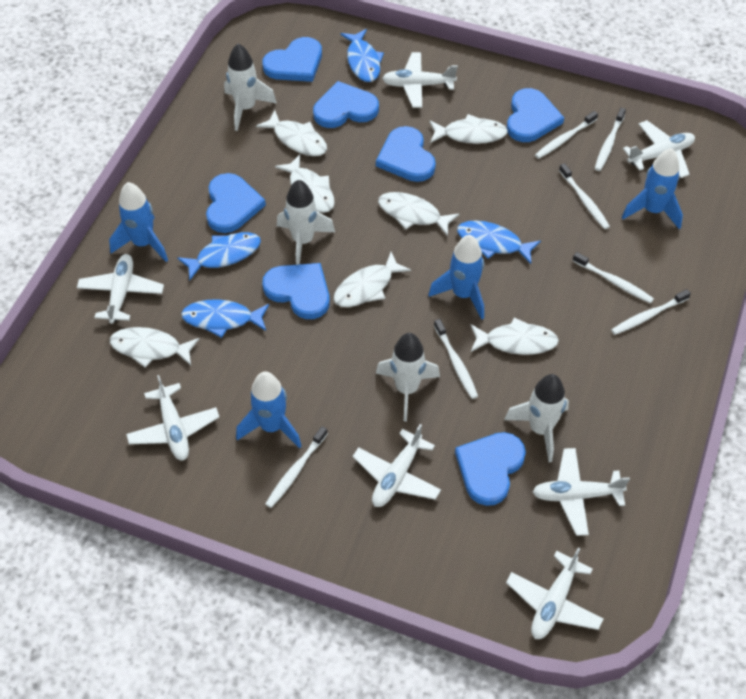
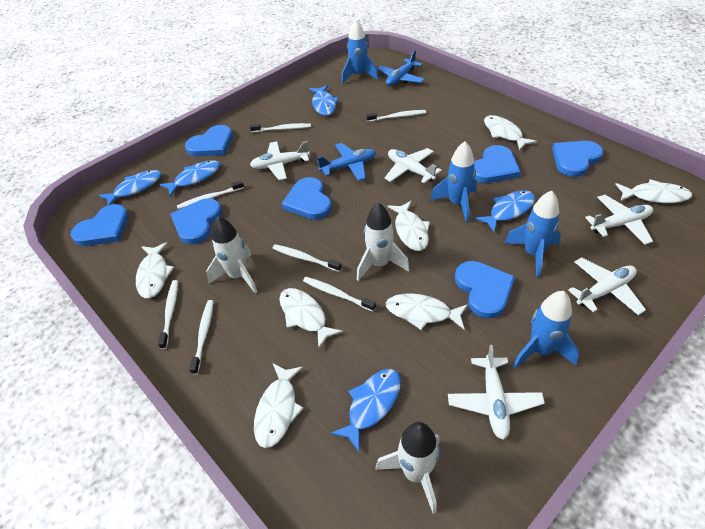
blue fish: [177,232,261,281] [181,299,269,338] [341,29,384,82] [457,220,541,264] = 4 -> [99,170,161,205] [159,160,220,196] [309,85,339,116] [330,369,401,452] [475,190,535,232] = 5
blue plane: none = 0 -> [317,143,376,181] [377,50,425,86] = 2
white plane: [77,254,164,324] [126,375,219,461] [352,424,441,507] [382,52,458,108] [506,547,604,639] [533,448,630,536] [623,120,695,178] = 7 -> [250,141,310,180] [384,148,442,183] [448,345,545,440] [568,257,646,315] [585,195,653,245] = 5
white rocket: [224,44,277,131] [277,180,335,265] [376,333,440,421] [504,374,569,462] = 4 -> [206,216,257,294] [357,203,410,281] [375,422,440,514] = 3

